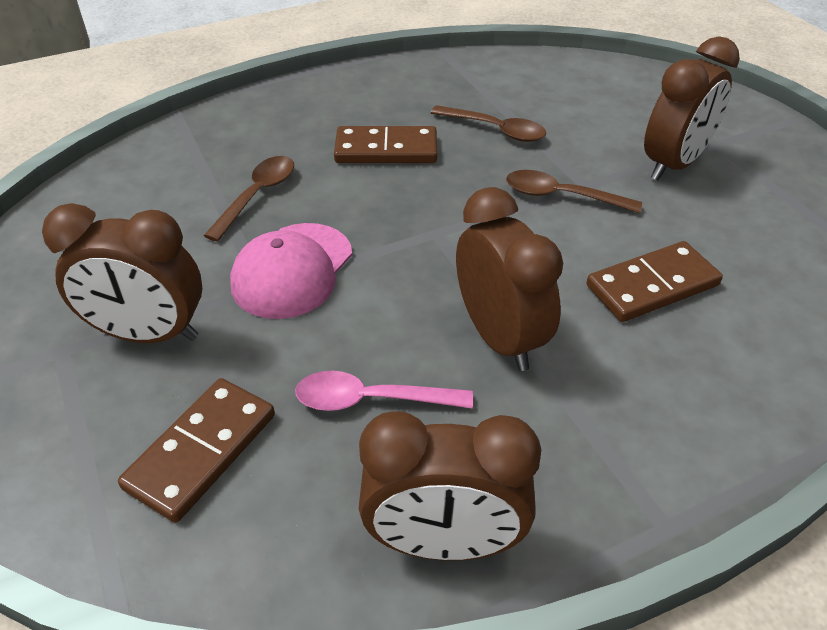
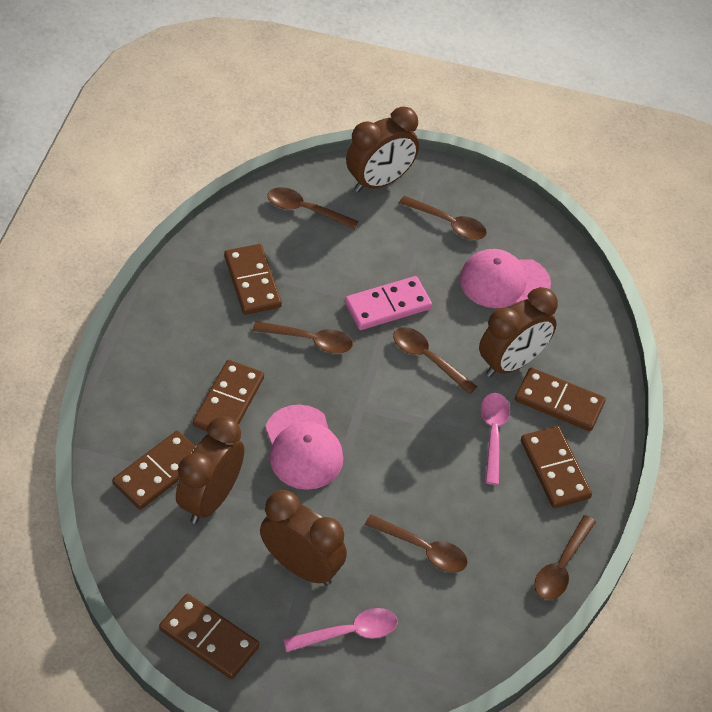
brown domino: [118,378,275,523] [334,126,437,163] [586,241,723,322] = 3 -> [112,431,196,510] [159,594,259,679] [193,360,264,431] [224,244,282,315] [515,367,606,431] [521,426,592,508] = 6
brown spoon: [204,156,294,242] [431,105,547,142] [506,170,642,213] = 3 -> [253,321,353,353] [267,187,358,229] [365,514,468,572] [393,327,477,394] [399,196,487,240] [534,515,596,600] = 6
pink cap: [230,223,352,319] = 1 -> [265,405,343,490] [460,249,551,308] = 2
pink domino: none = 0 -> [345,276,432,330] = 1
pink spoon: [295,371,473,411] = 1 -> [284,608,398,652] [481,393,510,485] = 2

